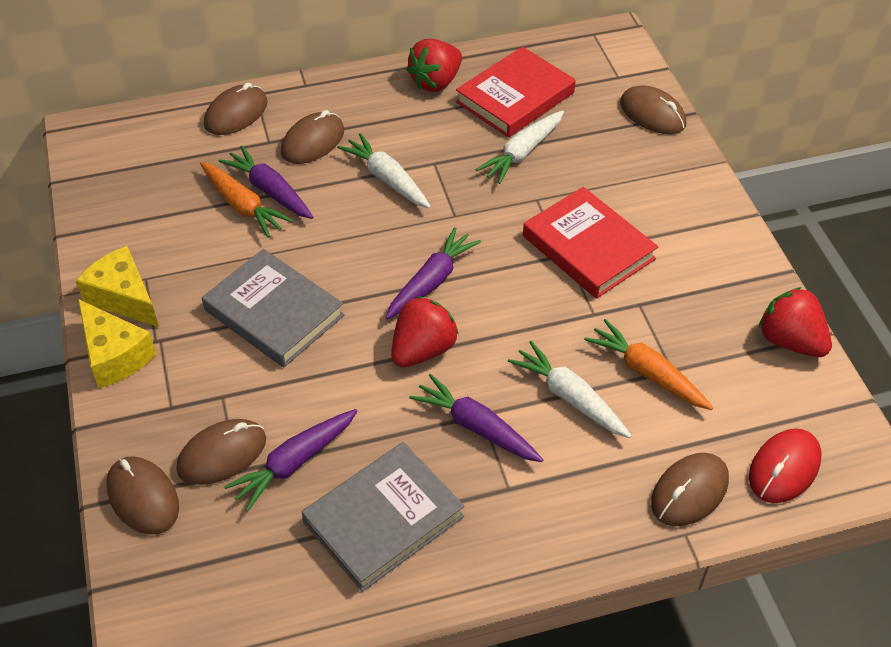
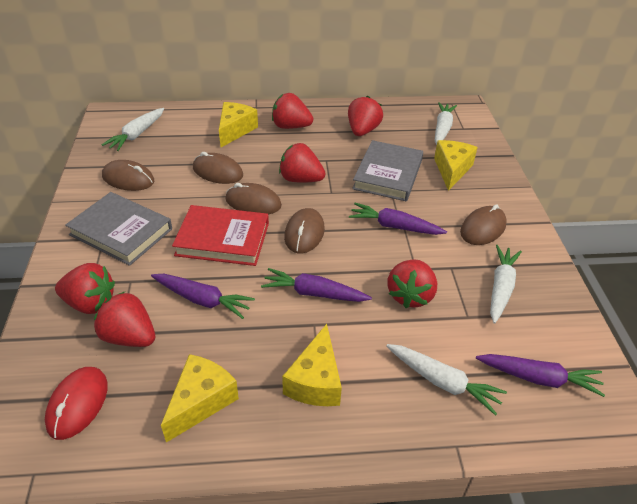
brown mouse: [106,456,179,535] [176,419,266,485] [204,83,268,135] [281,110,344,164] [620,85,686,134] [651,453,729,527] = 6 -> [102,160,154,191] [193,152,243,184] [225,183,282,214] [284,208,325,254] [460,204,507,245] = 5
orange carrot: [200,162,293,238] [584,319,713,410] = 2 -> none = 0
red book: [456,46,576,138] [523,187,658,299] = 2 -> [172,205,269,266] = 1
red strawberry: [391,296,459,367] [406,39,462,92] [759,287,832,357] = 3 -> [55,263,115,314] [94,292,155,347] [272,93,313,129] [279,143,326,183] [348,96,383,136] [387,259,437,308] = 6
white carrot: [337,133,431,208] [475,110,564,184] [508,341,631,438] = 3 -> [102,108,164,151] [386,344,507,416] [435,102,457,145] [490,245,522,324] = 4
yellow cheese: [76,246,159,327] [78,299,156,388] = 2 -> [161,354,239,443] [219,102,258,147] [282,324,342,406] [434,140,478,191] = 4

